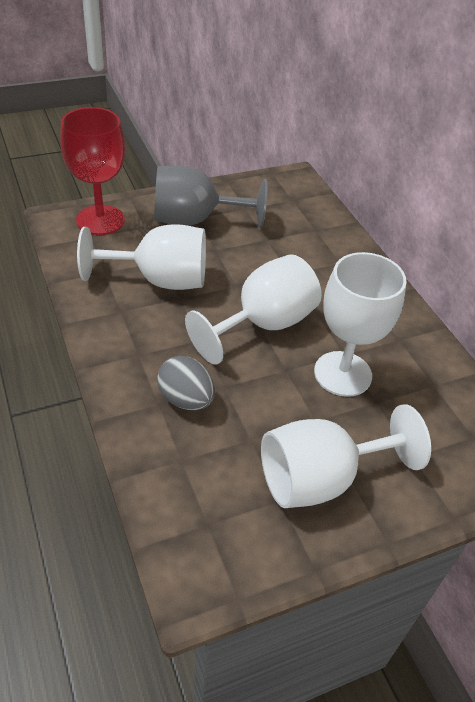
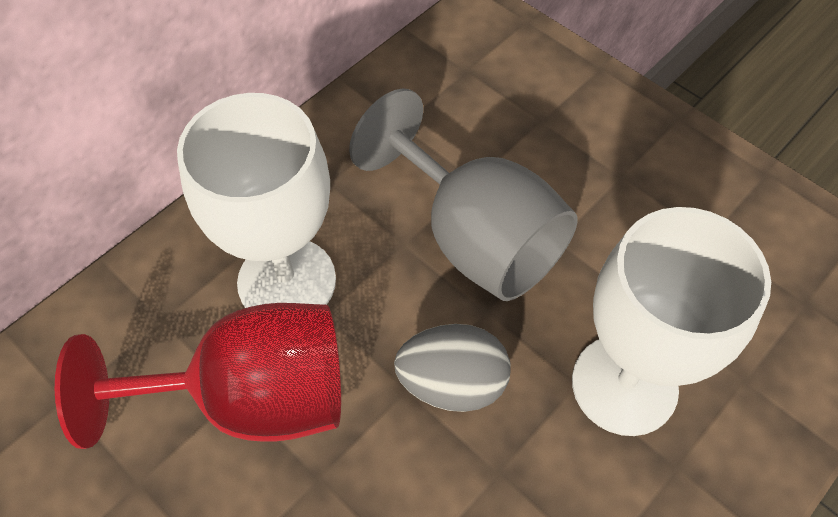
white goblet: [77,224,206,290] [185,254,322,365] [261,404,431,508] [314,252,407,397] = 4 -> [177,93,336,308] [572,207,771,436] = 2

